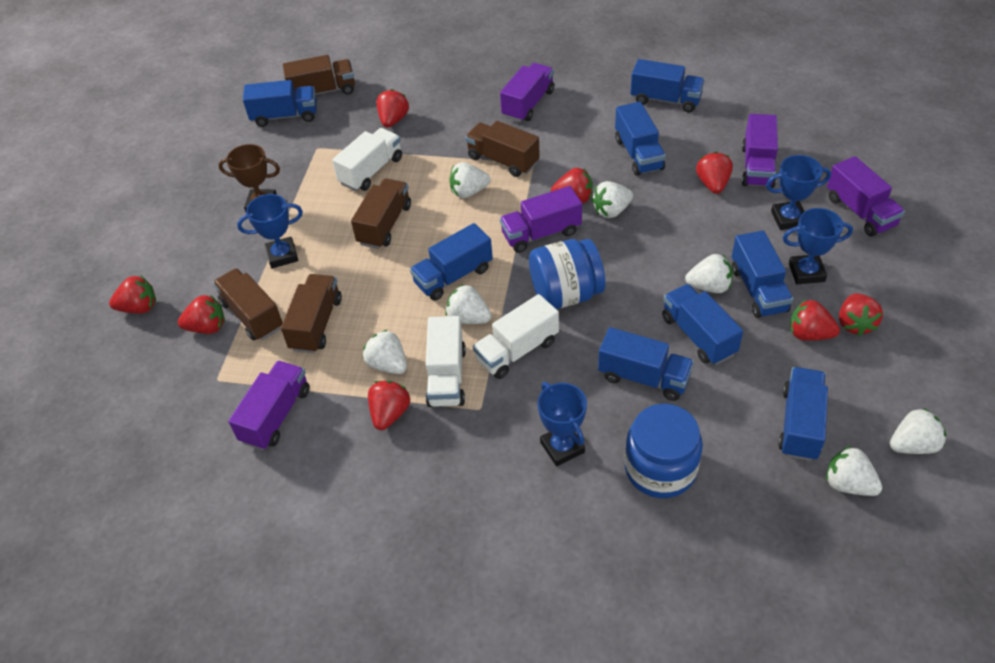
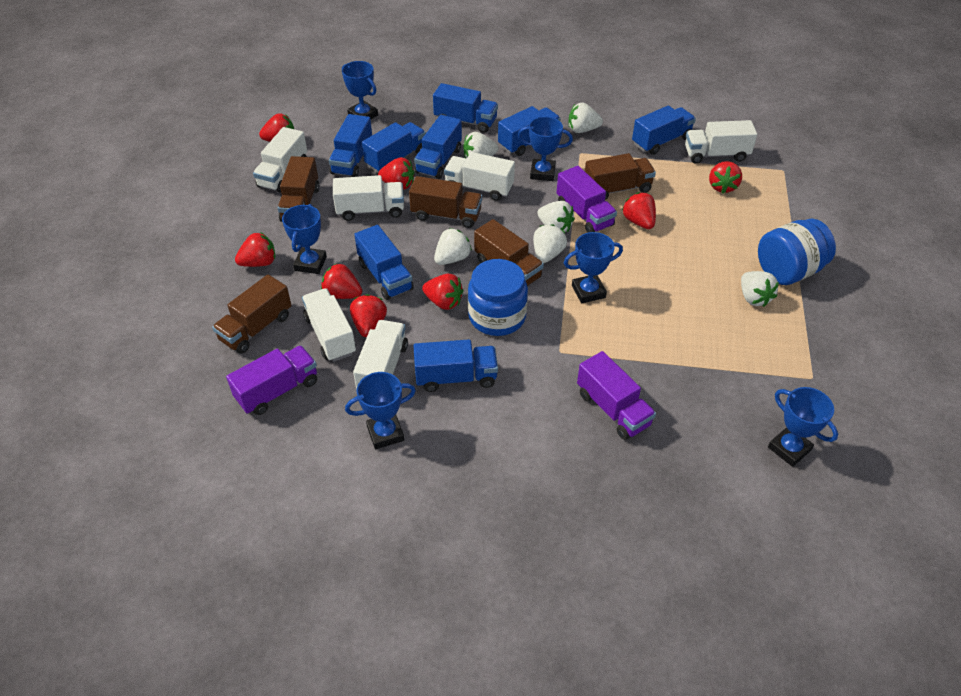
blue trophy: [237,194,303,268] [538,382,587,466] [766,155,831,230] [783,208,853,284] = 4 -> [282,204,327,274] [342,61,378,119] [345,372,416,449] [518,117,573,181] [564,232,623,303] [768,387,838,467] = 6
brown trophy: [218,144,280,212] = 1 -> none = 0
purple truck: [228,361,310,450] [500,63,554,122] [500,186,582,253] [742,114,778,188] [827,156,905,237] = 5 -> [226,345,317,415] [556,166,617,233] [577,351,656,440] = 3
white strawberry: [363,330,407,374] [445,284,491,324] [449,162,491,198] [592,181,633,218] [685,254,733,293] [826,446,882,496] [890,408,946,454] = 7 -> [434,228,472,265] [463,132,498,158] [533,224,567,263] [537,201,575,232] [569,103,603,133] [741,271,779,307] = 6
white truck: [332,128,402,191] [426,316,466,407] [473,294,559,379] = 3 -> [253,127,307,193] [302,288,356,362] [333,175,404,221] [353,320,408,390] [444,152,515,201] [685,120,757,164] = 6

